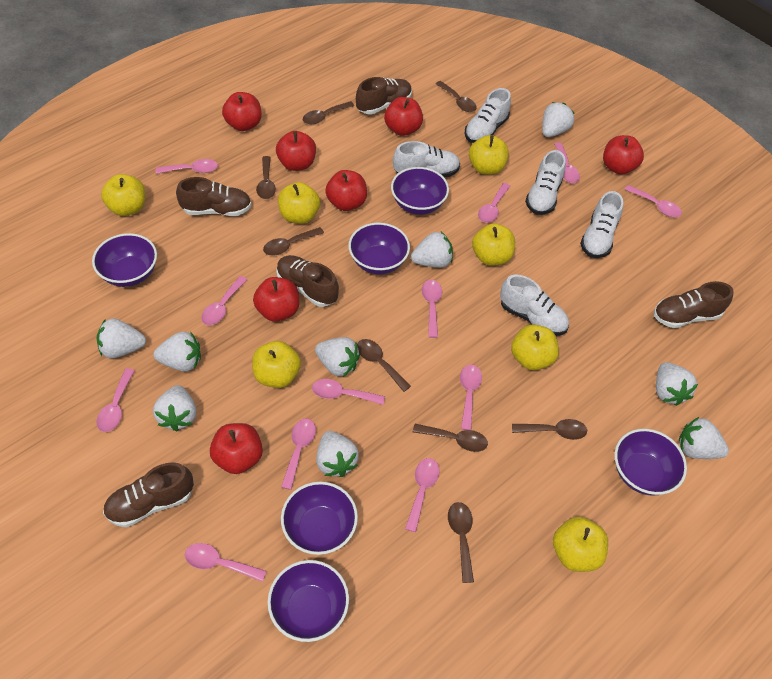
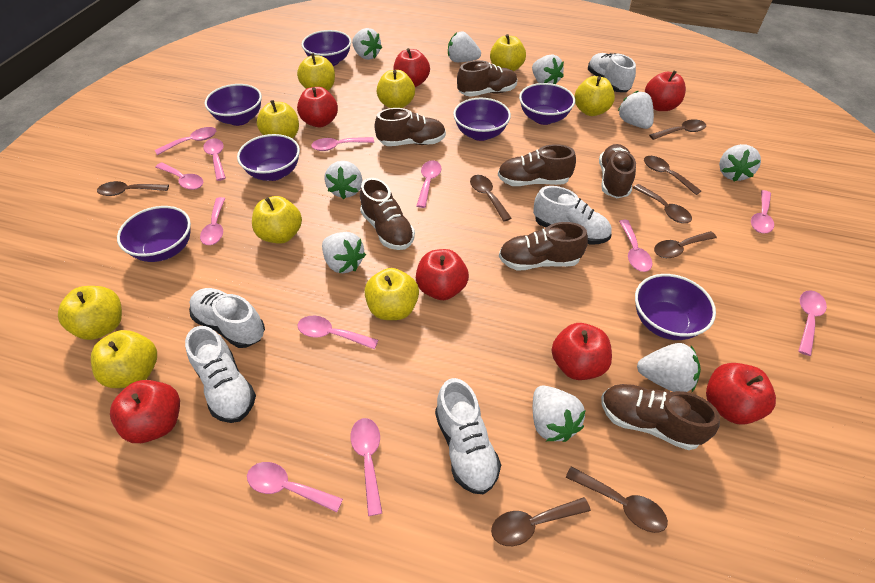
brown shoe: [103,462,194,527] [176,177,252,216] [276,255,339,307] [356,77,412,115] [654,281,734,328] = 5 -> [360,178,415,250] [374,108,446,146] [457,60,517,97] [498,144,576,186] [499,222,588,270] [599,144,636,198] [601,384,720,450] = 7
purple bowl: [92,233,157,287] [267,560,349,642] [281,481,358,555] [348,223,410,274] [391,167,449,215] [615,429,687,496] = 6 -> [117,206,191,262] [205,84,262,126] [237,134,300,181] [302,30,351,66] [453,98,511,141] [519,83,575,125] [635,274,716,340] = 7
yellow apple: [101,174,145,216] [252,341,301,388] [278,182,320,224] [469,135,509,175] [472,223,515,266] [511,324,559,370] [553,517,608,572] = 7 -> [58,286,122,340] [91,330,157,388] [252,196,302,244] [257,100,299,139] [297,53,335,91] [364,268,419,320] [377,70,415,108] [490,34,526,71] [575,76,615,116] = 9

